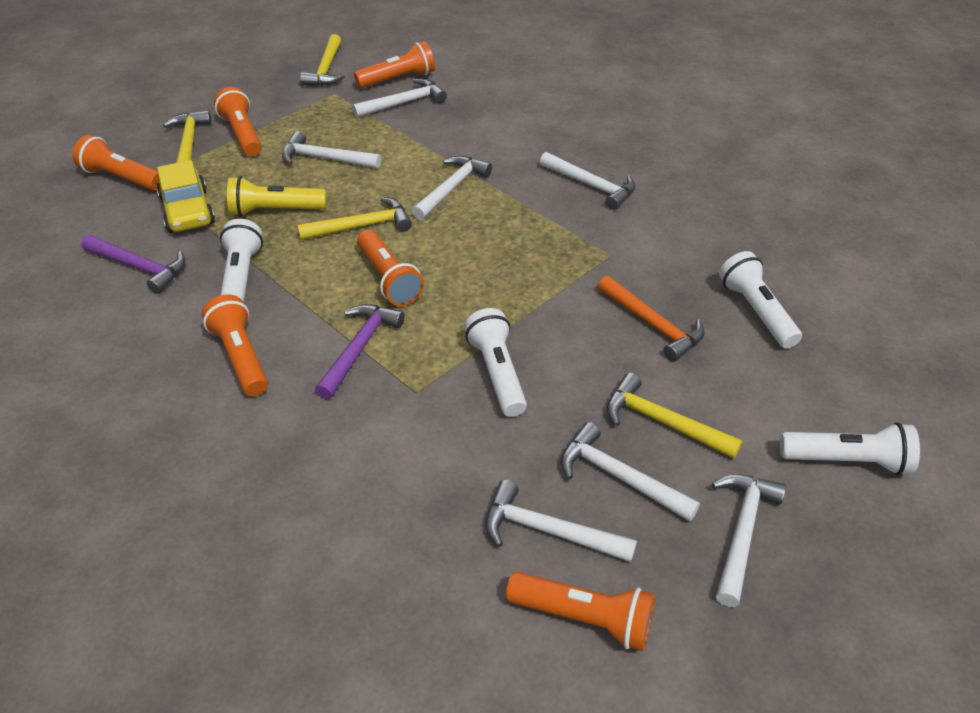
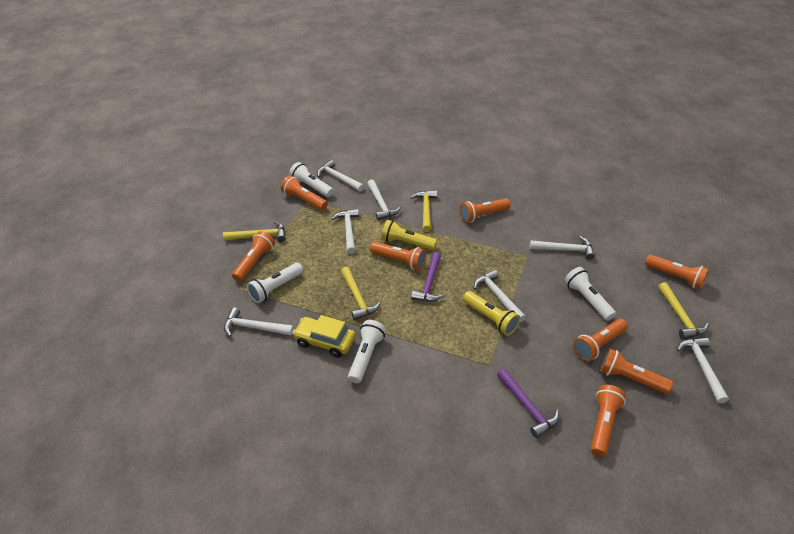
orange flashlight: [73,135,159,191] [202,294,268,396] [214,87,262,157] [354,41,435,88] [357,230,424,306] [506,572,655,651] = 6 -> [232,231,275,282] [281,175,328,210] [370,242,426,270] [459,198,511,223] [573,319,628,361] [591,385,626,457] [600,348,673,394] [645,254,709,290] = 8
orange hammer: [598,276,704,362] = 1 -> none = 0
yellow flashlight: [227,176,326,216] = 1 -> [381,220,437,250] [463,291,520,336] = 2

